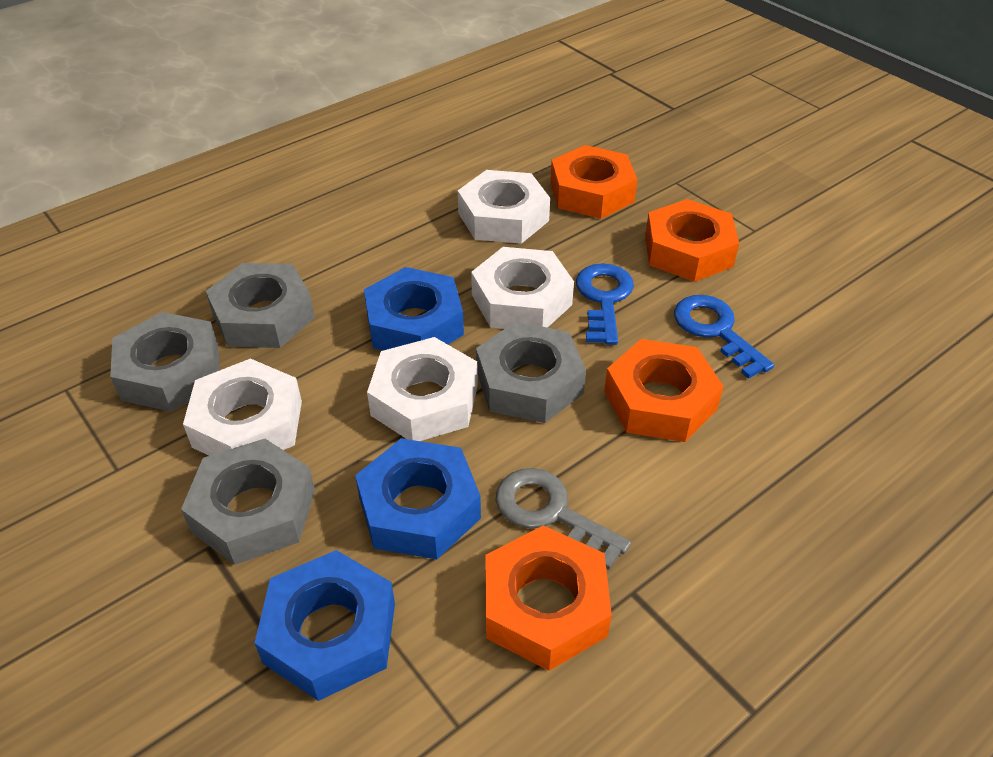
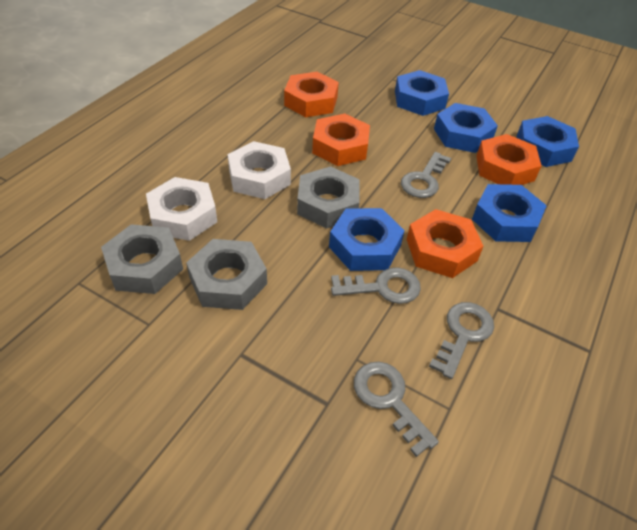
blue key: [576,263,634,345] [674,295,774,379] = 2 -> none = 0
blue nut: [255,550,395,701] [355,438,481,559] [364,267,464,350] = 3 -> [329,208,405,271] [395,70,449,116] [434,103,498,153] [472,184,547,242] [517,116,579,167] = 5
grey key: [496,468,631,570] = 1 -> [331,267,421,304] [354,362,439,457] [401,152,451,198] [429,302,494,379] = 4
grey nut: [110,312,220,412] [181,439,315,565] [206,263,315,348] [476,322,586,423] = 4 -> [101,224,183,294] [186,239,267,310] [297,166,360,229] = 3
white nut: [183,358,302,456] [367,337,478,441] [458,170,550,244] [471,247,574,329] = 4 -> [146,177,217,241] [228,141,291,199] = 2

